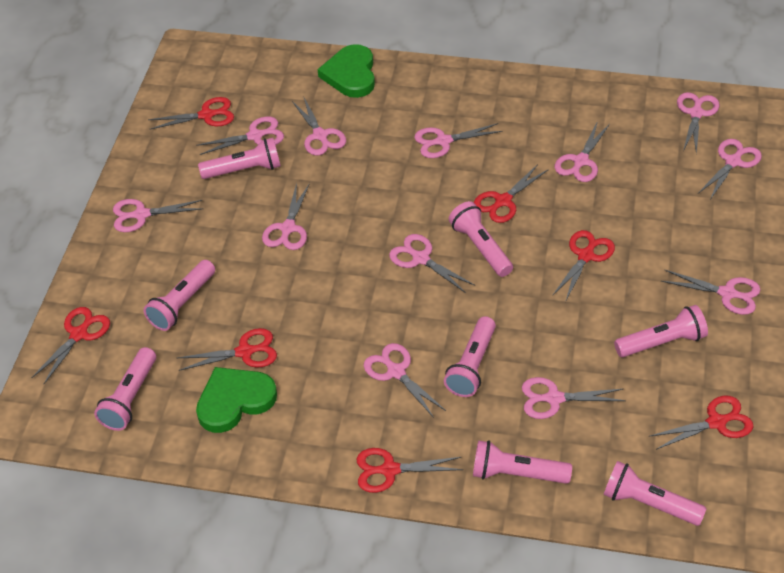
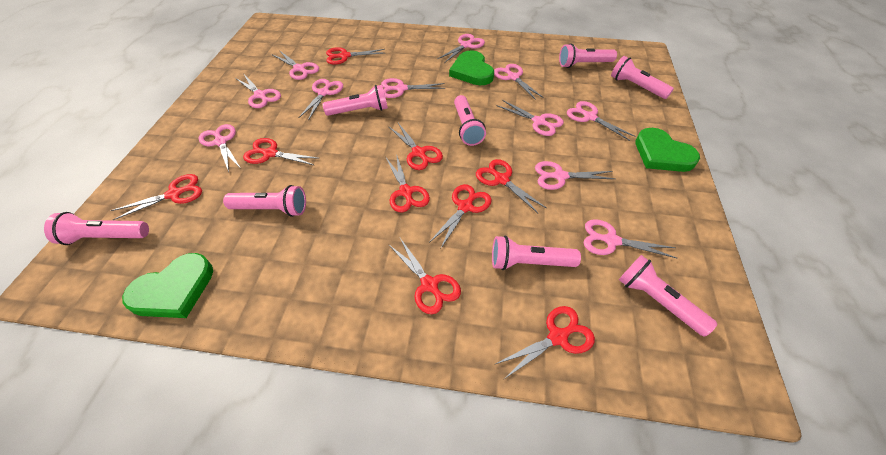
green heart: [196,367,277,433] [318,44,375,98] = 2 -> [122,253,213,318] [449,50,494,85] [635,128,700,172] = 3
pink scissors: [113,199,204,232] [196,116,284,155] [262,183,310,250] [292,98,346,156] [364,343,446,418] [389,234,475,293] [414,123,502,158] [522,377,626,419] [555,121,610,182] [661,270,760,315] [677,92,719,154] [698,139,762,200] = 12 -> [198,124,240,172] [235,73,281,108] [273,50,319,80] [298,79,343,121] [381,78,445,98] [438,34,485,63] [494,64,544,100] [497,100,564,136] [535,161,615,190] [567,101,635,141] [584,219,677,258] = 11
red scissors: [31,307,110,384] [148,97,234,130] [177,328,277,371] [357,448,463,493] [474,164,548,223] [552,230,615,302] [650,396,753,450] = 7 -> [110,174,202,220] [243,138,318,165] [326,47,385,65] [386,154,430,212] [389,123,443,170] [389,238,461,314] [430,184,492,248] [476,159,546,213] [494,306,595,379] = 9

